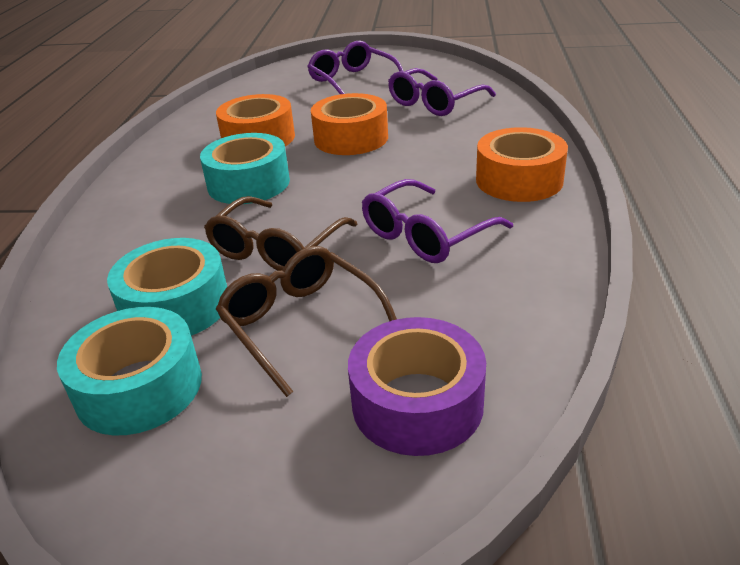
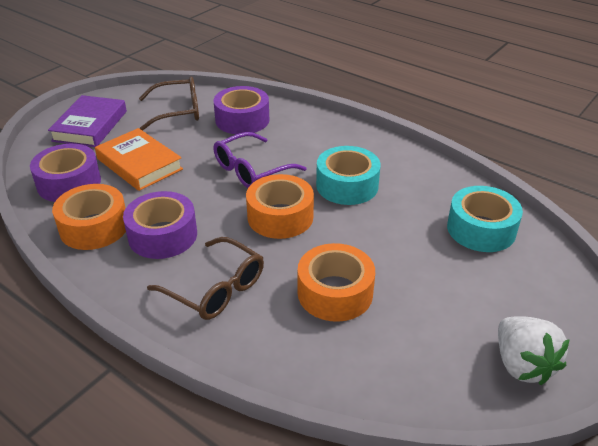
orange book: none = 0 -> [95,128,183,191] = 1
purple book: none = 0 -> [48,95,127,147] = 1
purple glasses: [307,41,404,94] [362,179,513,263] [388,68,496,116] = 3 -> [213,132,306,188] = 1
purple tape: [348,317,486,456] = 1 -> [30,144,101,202] [123,191,197,259] [214,86,269,134] = 3
turquoise tape: [57,307,202,435] [107,238,227,336] [200,133,290,204] = 3 -> [316,146,380,205] [447,186,523,252] = 2
white strawberry: none = 0 -> [498,316,570,385] = 1

